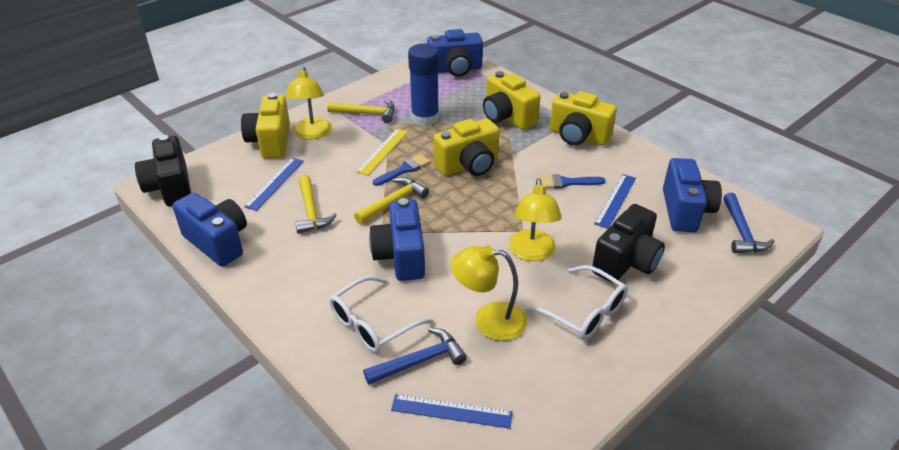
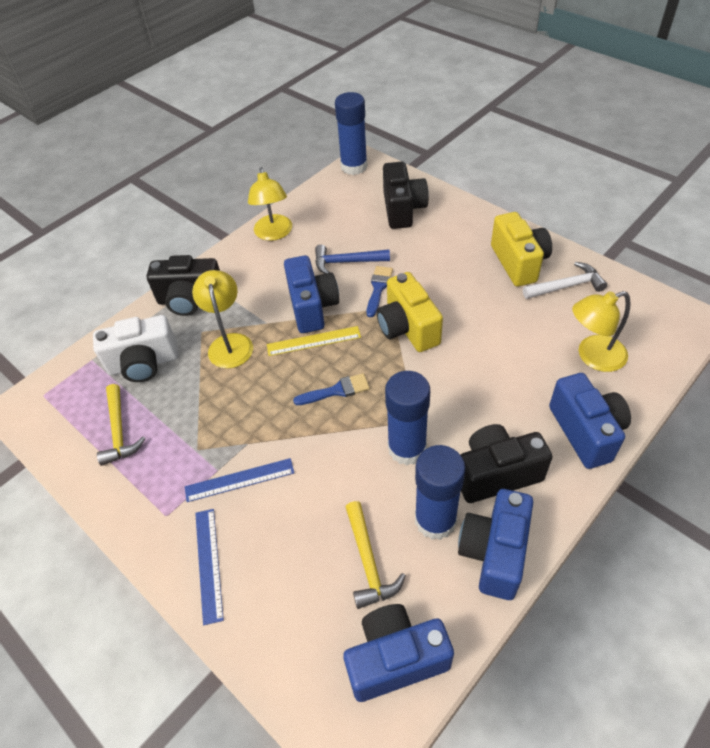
black camera: [135,135,191,206] [592,204,665,283] = 2 -> [147,255,220,316] [383,162,429,229] [461,424,553,503] = 3
blue glue stick: [408,44,439,126] = 1 -> [335,92,368,175] [385,371,430,465] [415,445,466,540] = 3
blue hammer: [363,328,467,385] [723,193,774,253] = 2 -> [315,245,390,274] = 1
blue ruler: [244,158,304,211] [391,394,513,429] [594,174,636,229] = 3 -> [185,458,294,502] [195,509,224,625] = 2
white camera: none = 0 -> [93,315,179,382] = 1
white glasses: [329,276,433,353] [525,265,628,340] = 2 -> none = 0
white hammer: none = 0 -> [523,262,607,299] = 1
yellow camera: [241,93,290,159] [433,119,500,176] [483,71,540,130] [550,91,617,146] = 4 -> [377,272,443,352] [491,212,552,287] = 2
yellow hammer: [295,175,337,234] [327,99,395,123] [354,177,429,224] = 3 -> [97,384,146,466] [346,501,406,609] = 2

